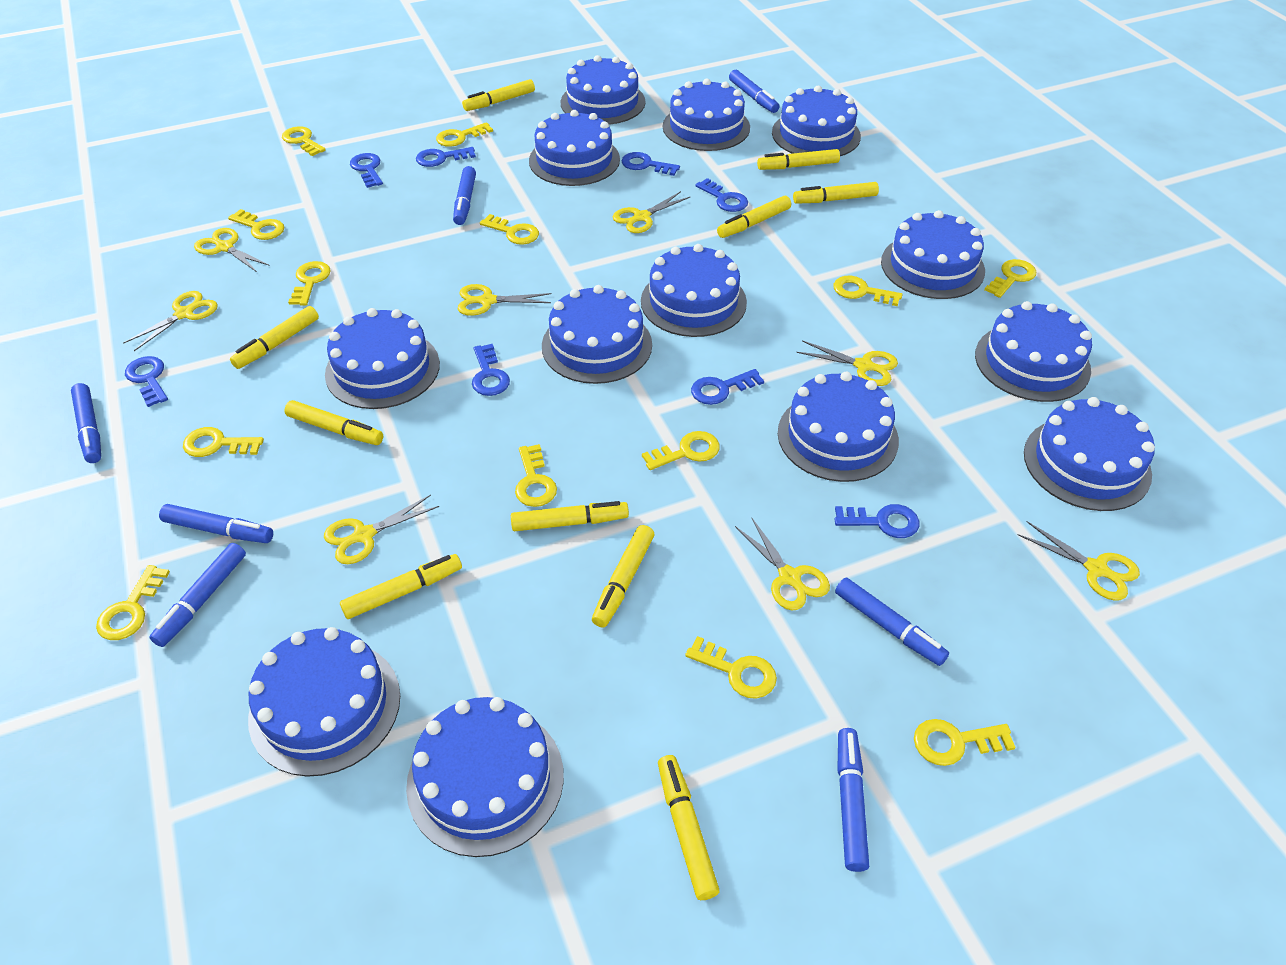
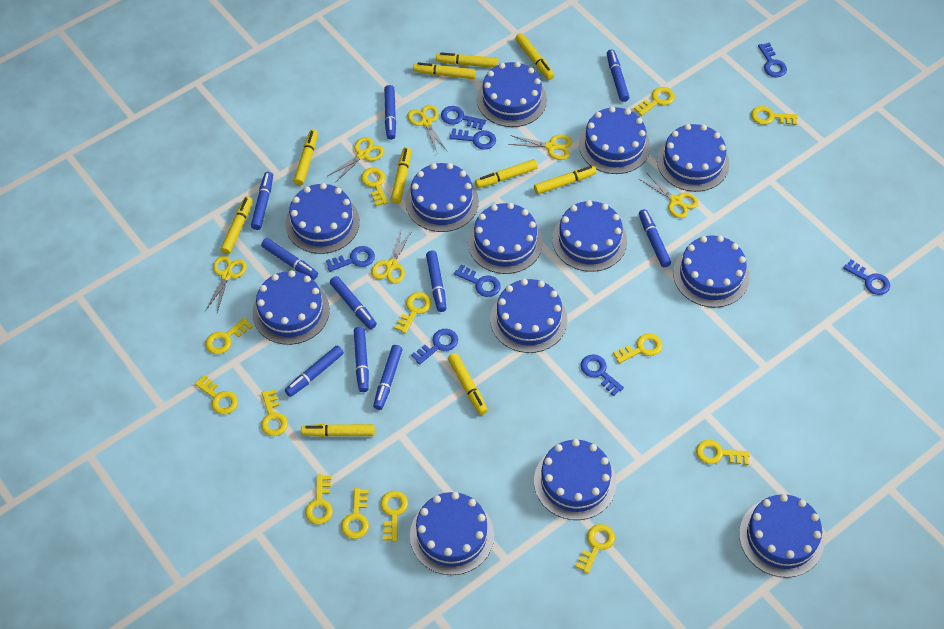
blue marker: [71,383,101,463] [149,543,246,647] [159,504,273,543] [453,166,476,225] [729,70,779,113] [835,578,949,666] [837,728,869,872] = 7 -> [251,172,273,230] [261,238,318,280] [285,346,344,397] [330,276,377,329] [354,327,369,392] [373,345,403,410] [384,85,396,140] [426,251,446,312] [607,49,630,102] [639,209,671,267] = 10
yellow scissors: [123,291,218,351] [194,228,270,272] [324,495,439,564] [458,284,552,316] [613,191,691,233] [735,517,830,610] [797,341,898,386] [1018,521,1140,601] = 8 -> [206,256,247,312] [328,137,384,183] [371,231,412,284] [408,105,448,152] [508,134,572,160] [639,172,699,218] = 6

